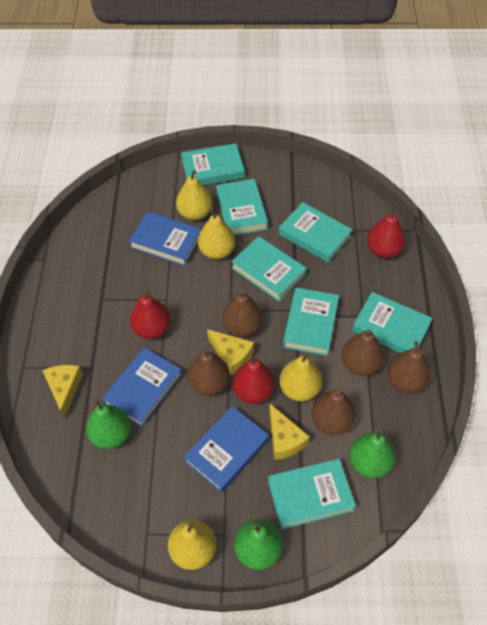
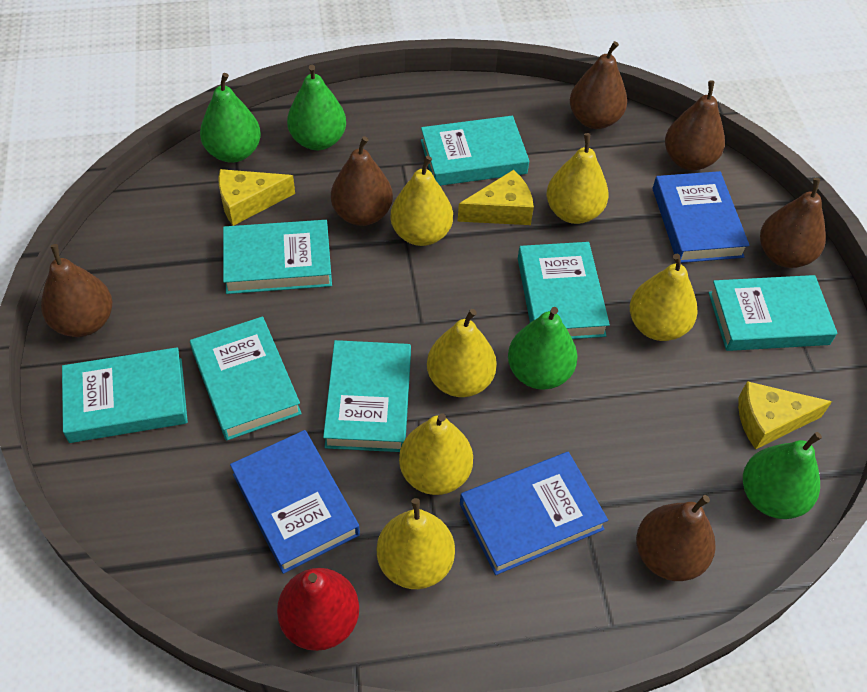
brown pear: [187,348,230,396] [222,290,263,337] [311,389,356,435] [342,329,384,376] [387,341,431,393] = 5 -> [41,244,113,337] [331,136,393,226] [570,41,627,129] [636,495,716,581] [665,81,725,170] [760,178,826,268] = 6
green pear: [86,399,131,449] [234,520,283,570] [349,429,395,478] = 3 -> [200,73,261,163] [287,65,346,150] [508,307,577,390] [743,432,822,519] = 4
red pear: [130,289,171,339] [232,356,275,404] [367,206,406,258] = 3 -> [277,568,359,651] = 1
yellow pear: [168,520,216,570] [176,170,213,220] [198,208,236,259] [279,353,322,401] = 4 -> [377,498,455,589] [390,156,453,246] [399,414,473,495] [427,309,497,397] [546,133,609,224] [630,254,698,341] = 6

